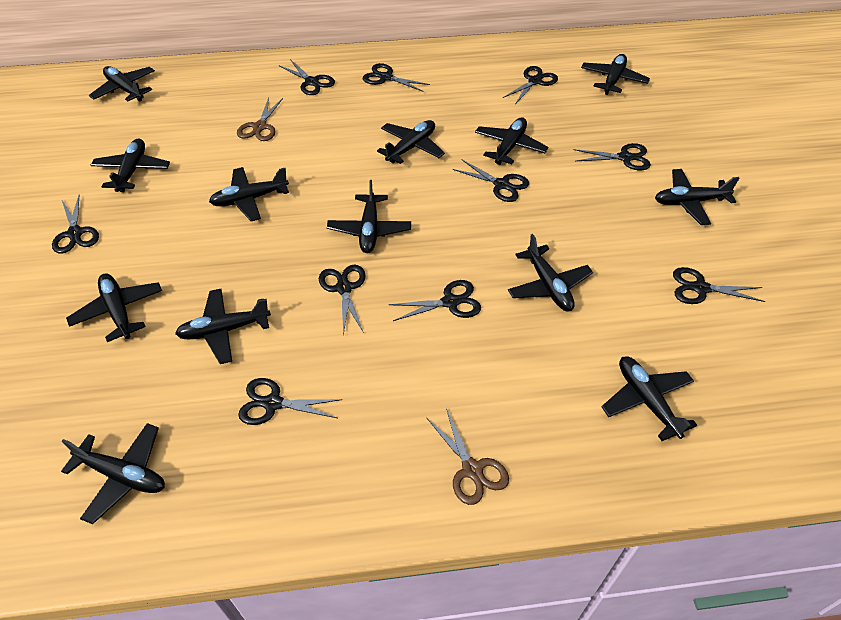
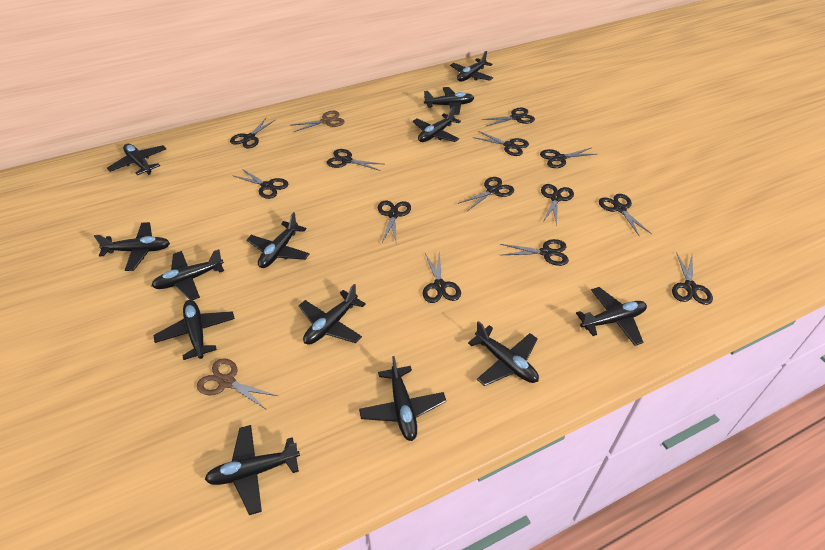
black scissors: [52,195,99,254] [238,378,342,425] [280,59,335,95] [319,265,365,336] [363,63,430,92] [389,280,481,321] [453,159,529,202] [503,66,558,104] [574,143,651,170] [673,267,766,304] = 10 -> [230,118,275,148] [234,169,289,199] [327,149,383,171] [378,201,411,242] [423,251,461,303] [458,177,514,211] [473,131,529,156] [481,108,535,126] [500,239,569,266] [540,148,596,168] [541,184,574,226] [599,194,652,237] [672,252,713,305] = 13

